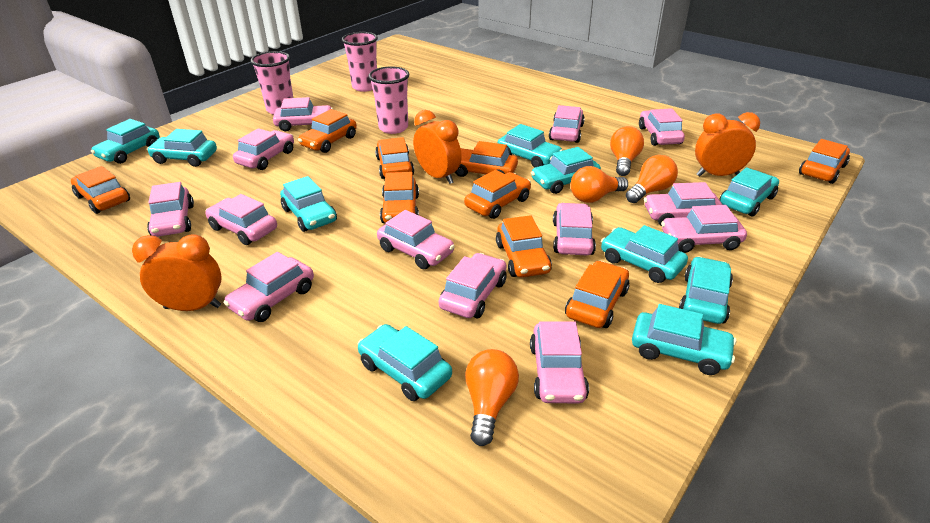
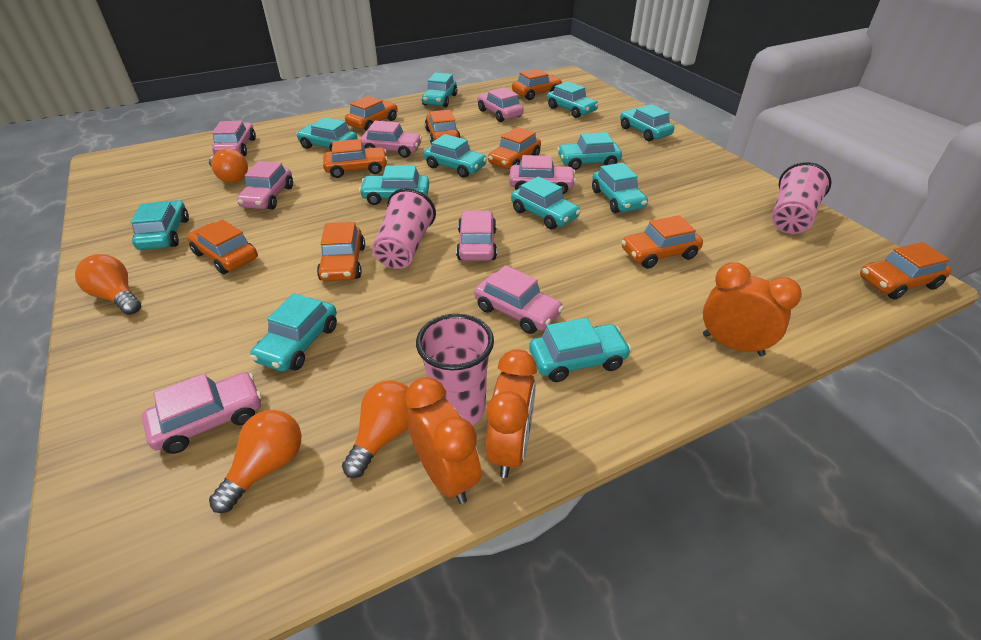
pink car: [147,182,194,237] [205,194,277,245] [224,252,314,322] [233,128,294,170] [273,97,333,131] [377,210,455,270] [439,253,506,318] [530,321,589,403] [549,105,585,143] [553,203,596,255] [639,108,685,146] [644,182,722,226] [661,205,747,253] = 13 -> [142,372,262,454] [212,121,256,156] [237,161,293,210] [360,121,422,158] [456,210,497,261] [474,265,563,334] [477,87,524,122] [509,155,576,194] = 8
turquoise car: [91,119,160,164] [147,129,217,167] [280,176,337,232] [358,324,452,401] [497,124,563,168] [531,147,601,194] [601,225,688,283] [632,304,736,375] [679,257,733,324] [719,167,779,217] = 10 -> [131,200,189,250] [250,293,337,371] [296,117,358,151] [359,165,429,205] [422,73,457,107] [424,134,487,178] [511,176,581,229] [529,318,631,382] [547,81,599,118] [557,132,622,170] [592,163,648,213] [620,104,674,141] = 12

